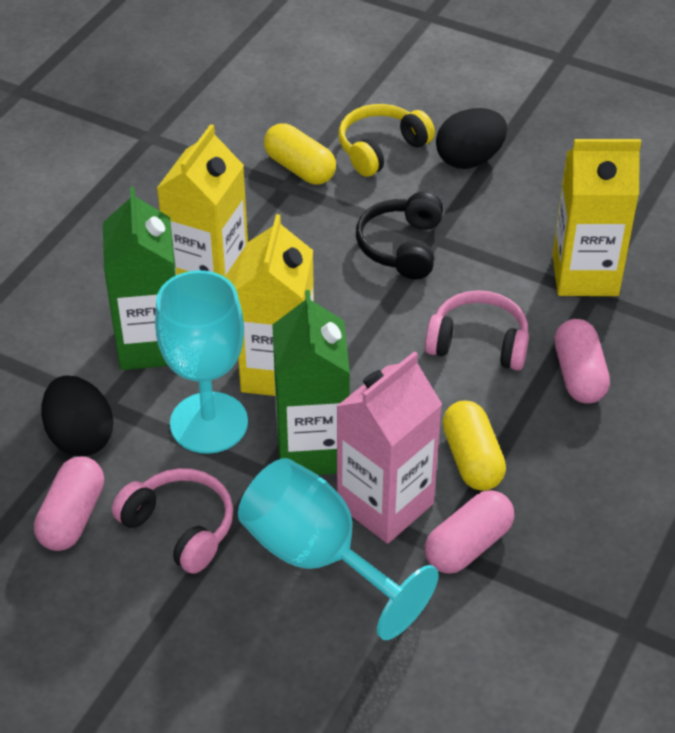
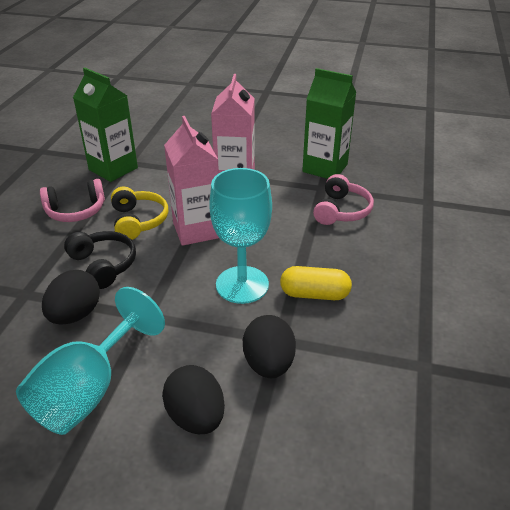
black egg: [41,375,114,457] [436,108,507,169] = 2 -> [42,270,100,325] [162,365,225,434] [243,315,296,378] = 3
pink capsule: [34,456,104,551] [425,490,514,574] [555,319,610,404] = 3 -> none = 0
pink carton: [336,351,442,544] = 1 -> [164,116,219,246] [211,74,255,173] = 2
yellow capsule: [264,123,336,185] [442,401,506,491] = 2 -> [280,266,352,300] = 1
yellow carton: [157,124,248,286] [234,214,314,396] [552,139,641,296] = 3 -> none = 0

